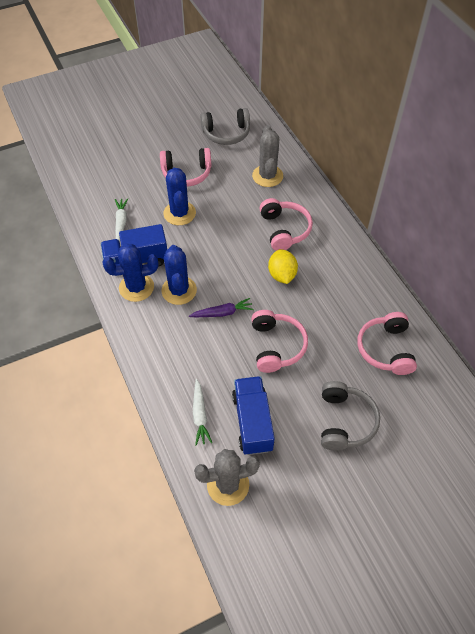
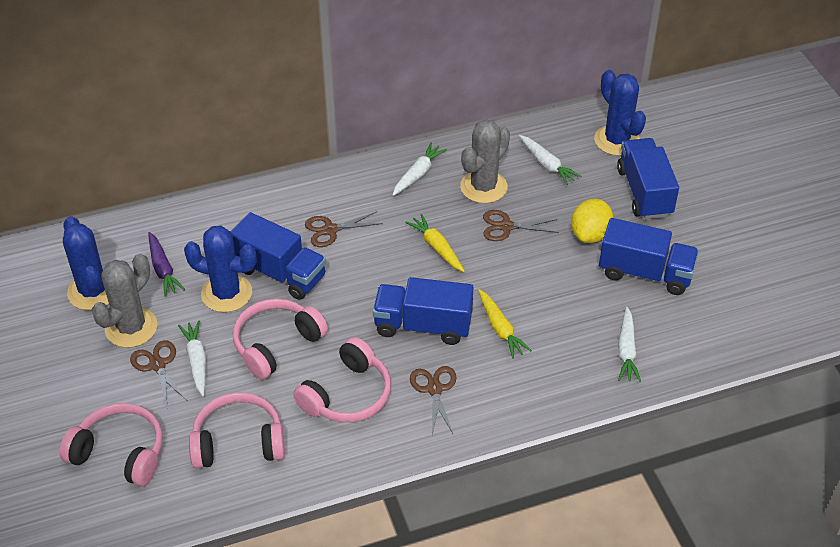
blue truck: [101,224,167,267] [232,376,275,455] = 2 -> [231,212,326,300] [373,277,473,345] [599,218,699,295] [617,138,679,219] = 4
brown scissors: none = 0 -> [130,340,187,405] [305,211,383,247] [410,366,457,435] [483,210,559,241] = 4
grey headphones: [200,108,250,145] [321,381,380,451] = 2 -> none = 0
white carrot: [115,199,128,242] [193,379,212,445] = 2 -> [178,321,206,396] [393,143,447,196] [519,135,581,185] [618,307,641,382] = 4
yellow carrot: none = 0 -> [405,214,465,272] [478,289,532,358] = 2

